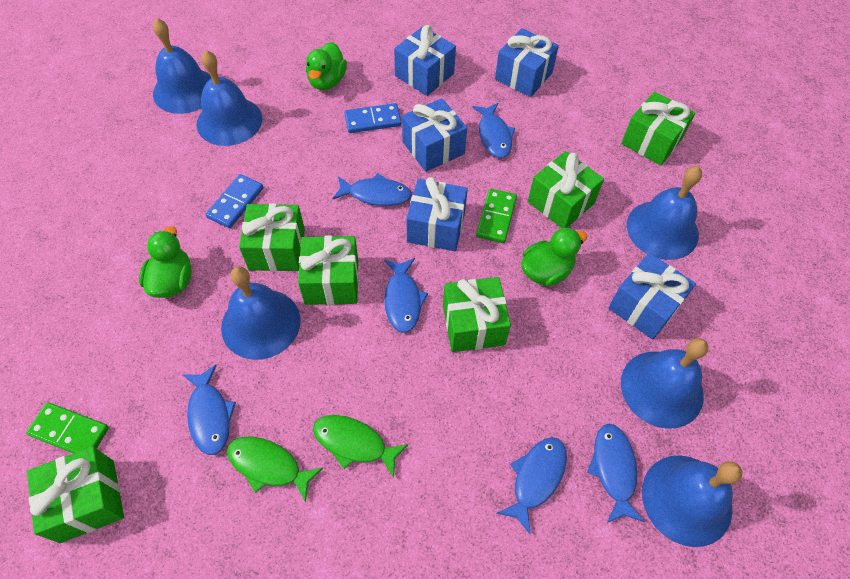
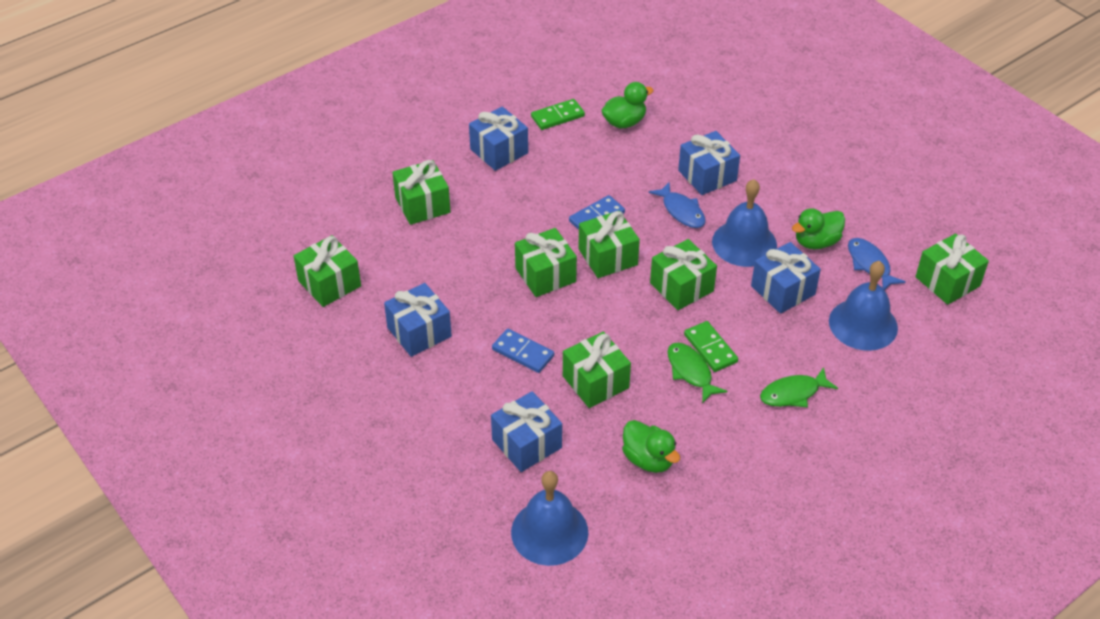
blue bell: [153,18,211,114] [197,50,262,146] [221,266,301,360] [621,338,708,429] [627,166,702,260] [642,455,742,547] = 6 -> [511,471,588,566] [712,179,777,267] [829,261,898,351] = 3
blue fish: [182,365,236,455] [332,173,412,206] [384,258,428,333] [473,103,515,158] [497,437,567,534] [587,424,645,523] = 6 -> [649,182,706,228] [848,238,906,290] = 2
green gift: [27,447,124,543] [239,203,305,271] [298,236,359,305] [443,277,511,352] [528,151,604,228] [621,92,695,165] = 6 -> [294,235,361,307] [392,160,451,225] [515,228,577,297] [563,331,631,408] [578,211,640,278] [650,239,717,310] [915,234,989,305] = 7

